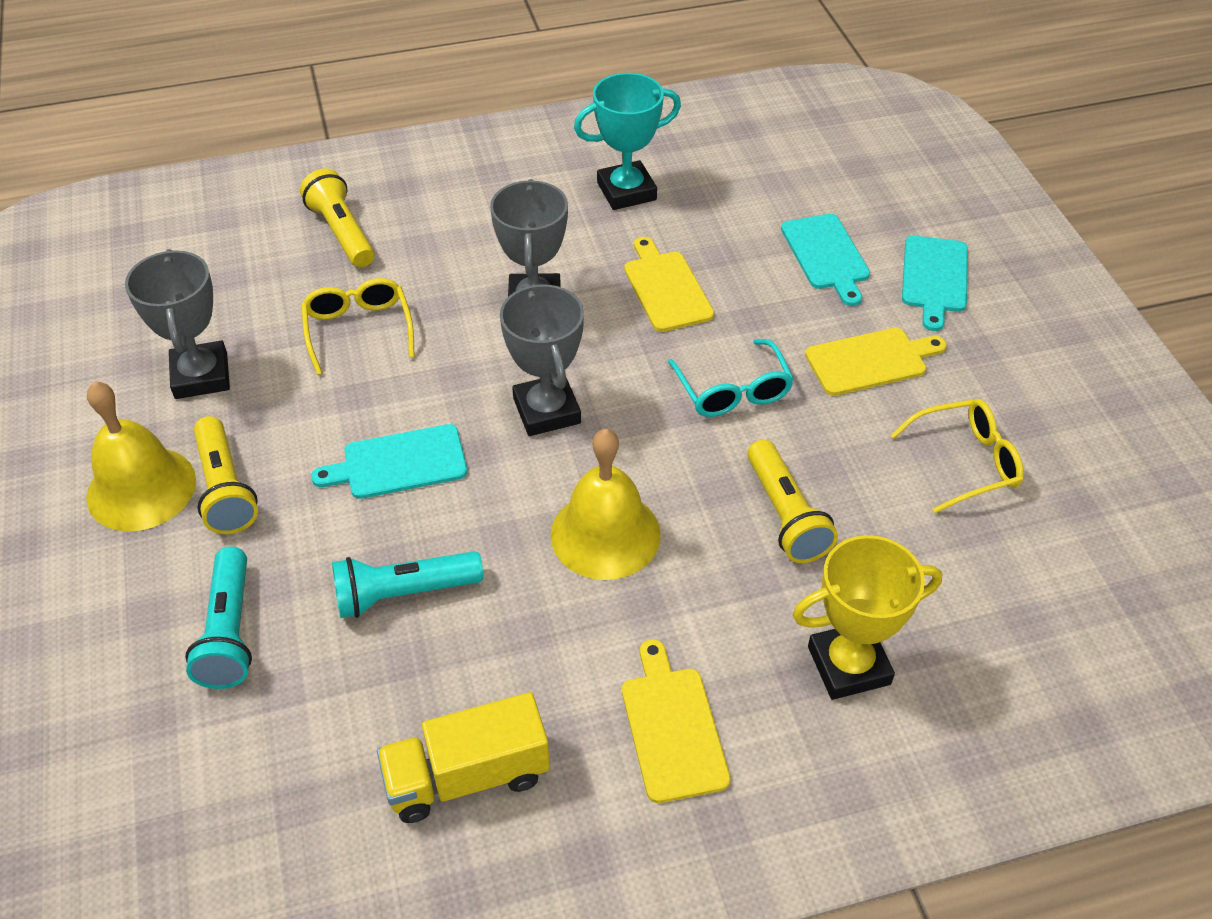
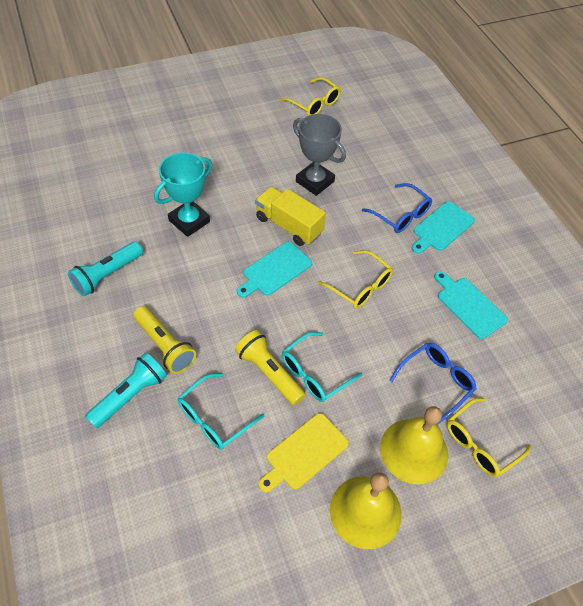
blue glasses: none = 0 -> [362,183,432,233] [389,343,477,425] = 2
grey trophy: [125,249,230,399] [490,179,568,297] [500,283,584,436] = 3 -> [293,114,346,196] = 1
turquoise glasses: [668,339,794,417] = 1 -> [178,373,265,449] [282,332,363,402] = 2
yellow cutting board: [622,639,731,803] [624,237,714,332] [805,328,947,396] = 3 -> [259,413,349,492] = 1
yellow flashlight: [194,416,258,534] [300,169,375,267] [747,440,838,563] = 3 -> [133,306,196,374] [235,330,306,405] = 2
yellow glasses: [301,278,415,375] [891,399,1024,513] = 2 -> [280,77,341,116] [317,250,393,309] [447,398,532,477] = 3
yellow trophy: [793,535,943,700] = 1 -> none = 0

